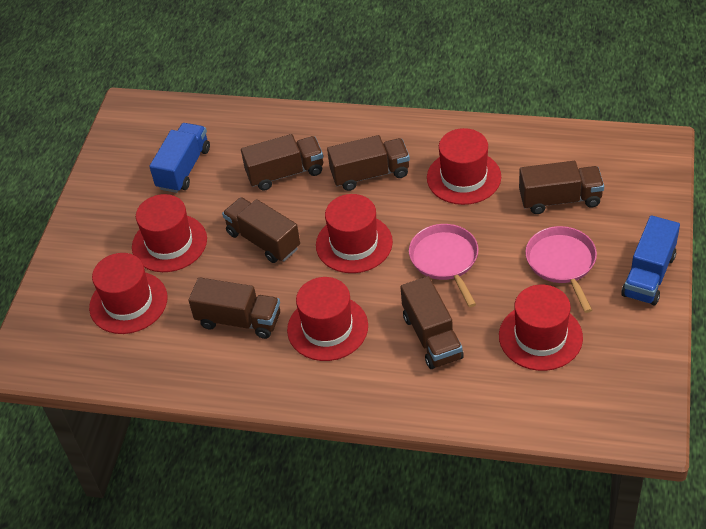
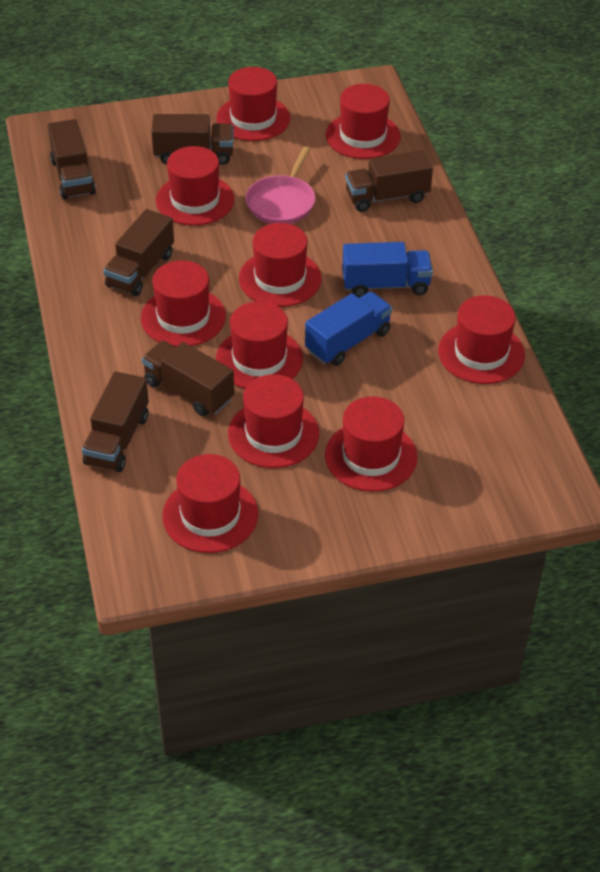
pink pan: [409,224,479,307] [525,226,597,313] = 2 -> [245,147,315,224] = 1
red hat: [89,253,167,334] [132,194,207,272] [287,277,368,361] [316,194,393,273] [427,128,501,205] [499,285,583,371] = 6 -> [141,260,226,347] [156,146,234,226] [162,454,258,553] [216,67,290,141] [216,301,303,389] [228,374,319,468] [239,223,322,307] [325,396,418,492] [326,84,401,159] [438,296,525,384] = 10

